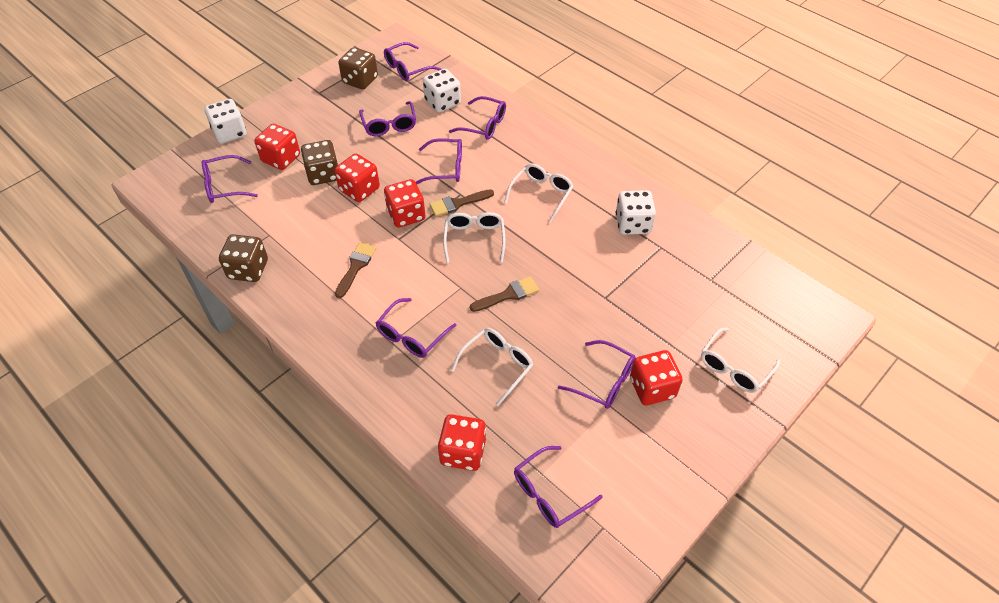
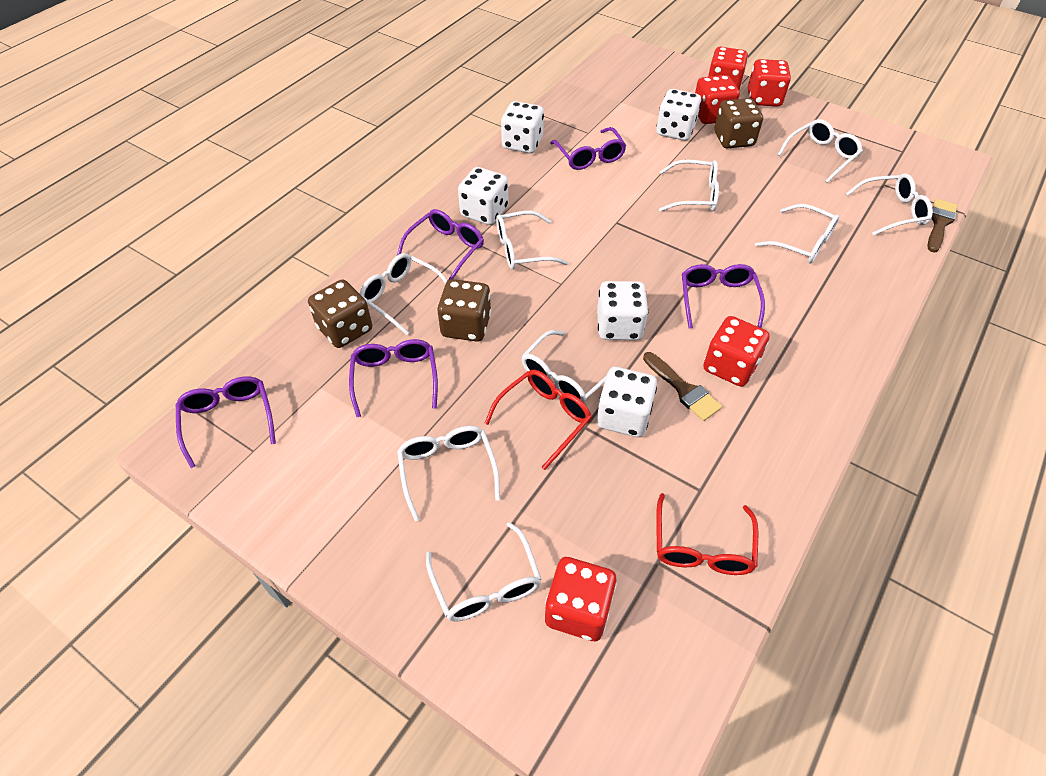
brown brush: [335,242,376,298] [430,189,494,217] [470,276,539,312] = 3 -> [643,352,722,421] [927,199,958,252] = 2
purple glasses: [202,155,258,203] [359,101,416,136] [376,298,456,358] [384,42,441,81] [416,138,462,184] [449,96,506,140] [514,446,603,528] [558,340,636,409] = 8 -> [176,376,276,468] [349,339,438,417] [397,209,484,280] [550,127,626,170] [682,264,765,329] = 5
red glasses: none = 0 -> [484,370,592,470] [656,493,758,575] = 2
white dice: [205,99,246,144] [423,69,461,113] [616,190,656,235] = 3 -> [458,167,508,225] [501,101,544,153] [597,281,648,340] [597,367,657,437] [656,89,701,141] = 5
white glasses: [443,212,506,263] [451,328,533,406] [504,164,574,222] [701,328,780,393] = 4 -> [360,253,447,335] [397,426,500,521] [426,522,541,622] [496,211,568,270] [521,330,621,403] [659,159,719,212] [755,204,839,264] [778,119,863,183] [846,173,933,236] = 9

